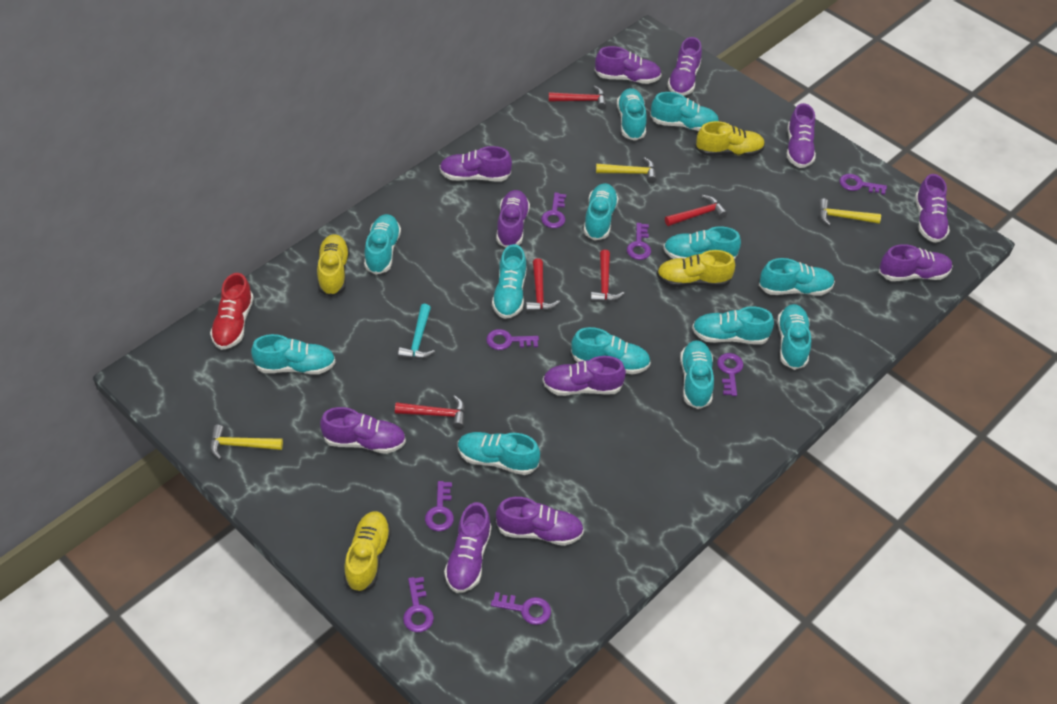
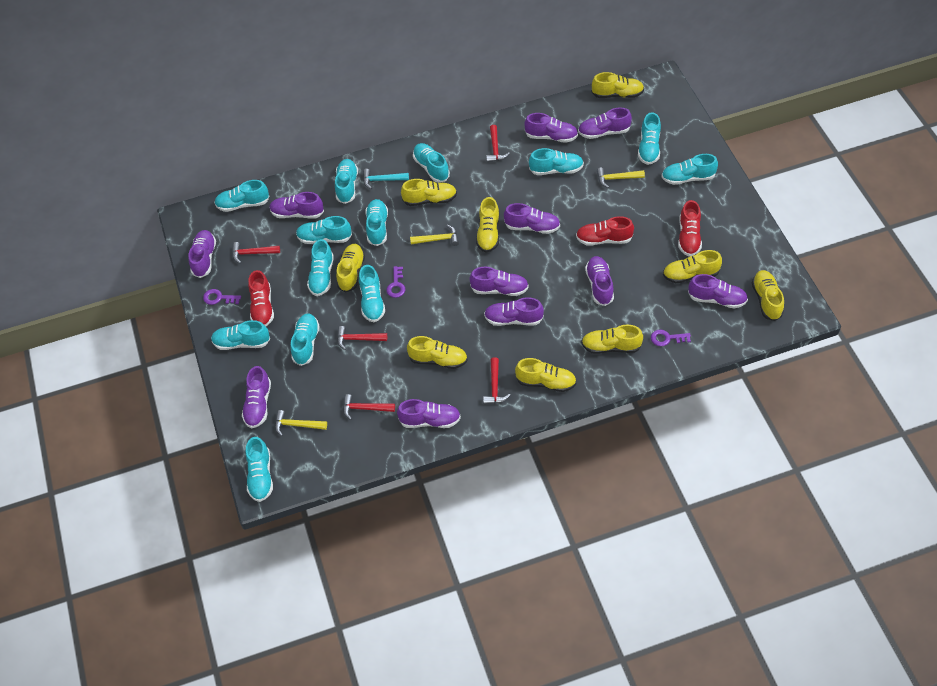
purple key: [403,577,434,632] [425,481,454,531] [486,329,539,350] [491,592,551,625] [541,193,566,228] [627,223,651,260] [717,353,744,396] [839,174,887,195] = 8 -> [203,289,241,305] [386,266,405,298] [651,330,691,346] = 3
red shoe: [210,273,254,350] = 1 -> [248,270,274,326] [576,216,634,246] [678,200,702,256] = 3
yellow shoe: [317,234,350,297] [344,511,391,593] [657,250,735,287] [695,121,765,156] = 4 -> [336,244,365,293] [401,179,457,206] [407,336,468,369] [476,197,499,253] [515,358,577,392] [581,325,643,354] [592,72,644,98] [663,250,722,283] [752,270,784,321] = 9

